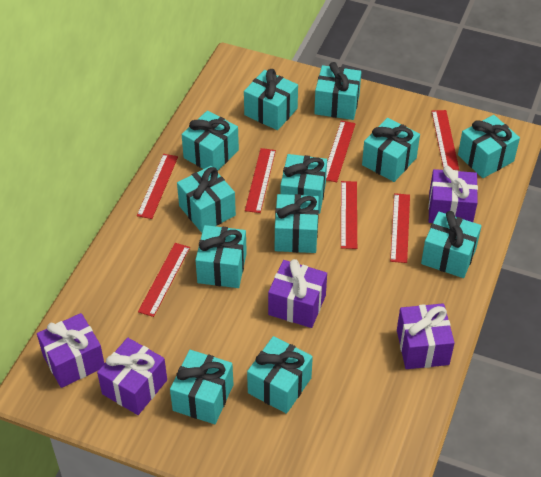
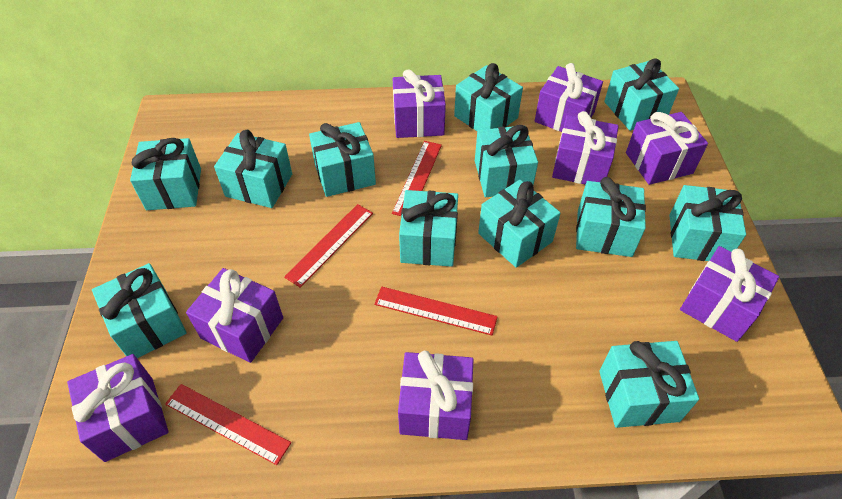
purple gift: [37,313,105,388] [97,338,167,415] [268,259,327,328] [397,303,455,369] [428,166,478,223] = 5 -> [67,354,169,462] [186,268,283,363] [393,69,446,138] [398,351,474,440] [535,63,603,132] [552,111,618,185] [626,112,708,185] [680,246,779,342] = 8
red ruler: [137,154,178,219] [138,243,190,317] [245,148,276,213] [326,121,356,182] [341,181,357,249] [390,193,410,263] [431,110,459,170] = 7 -> [165,384,291,465] [284,204,373,288] [374,287,498,335] [392,141,442,216] = 4

